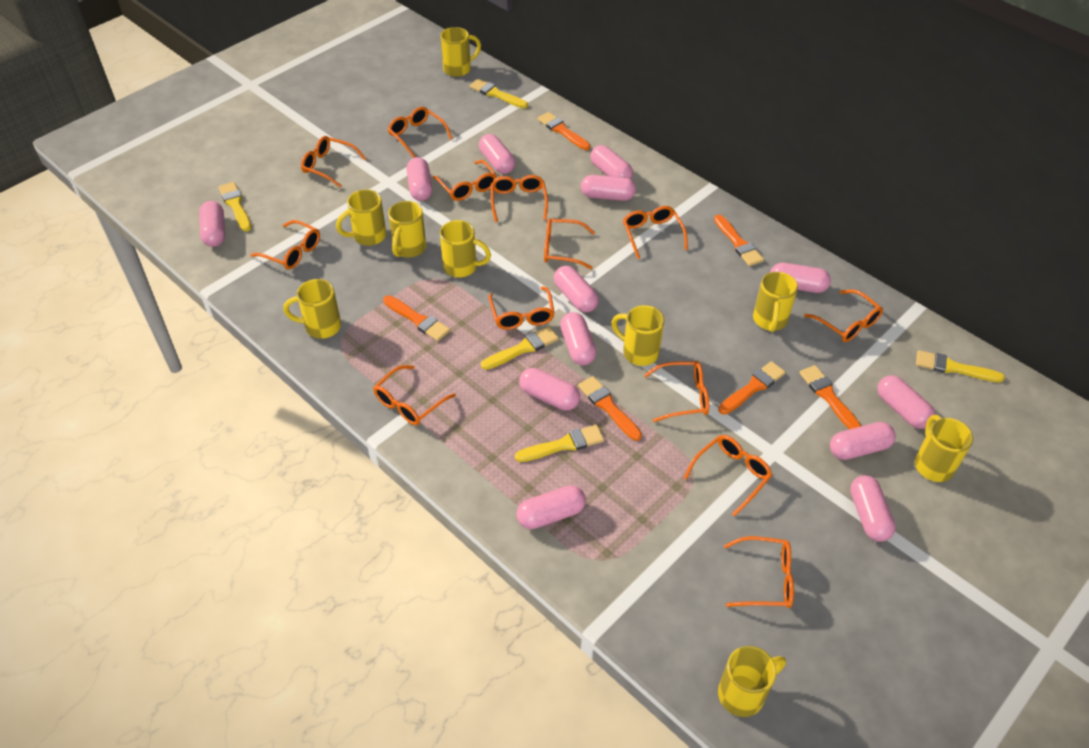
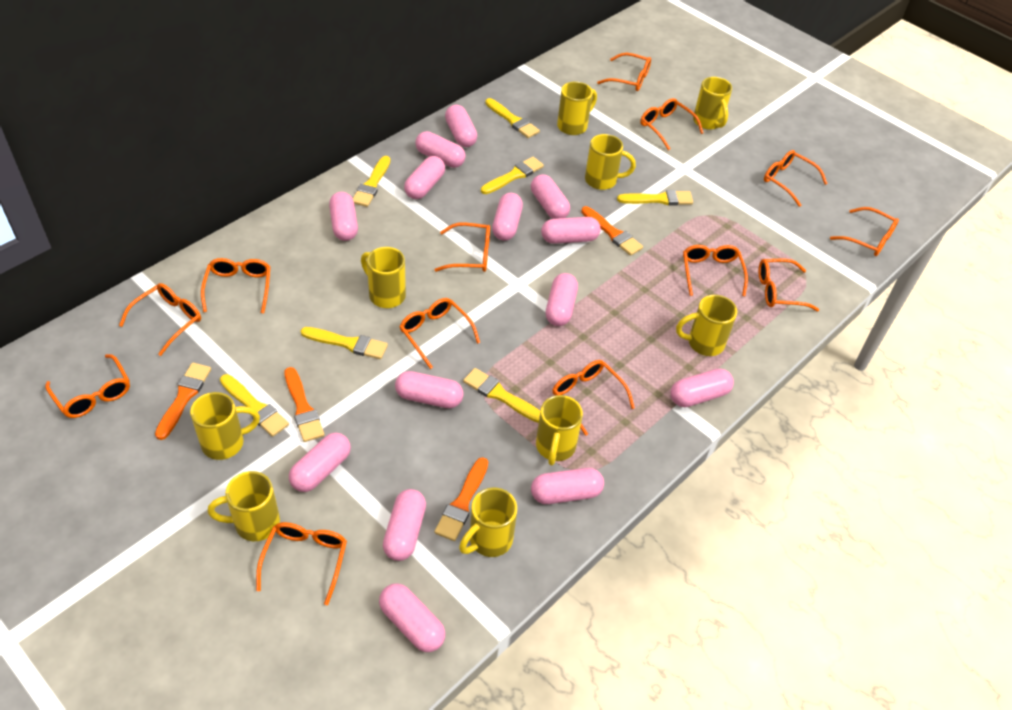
orange brush: [383,295,450,341] [537,112,590,150] [578,376,642,441] [714,214,764,266] [718,361,786,415] [799,365,861,429] = 6 -> [155,363,211,440] [285,367,324,442] [434,457,488,541] [581,206,643,256] = 4
pink capsule: [199,201,225,247] [407,157,432,201] [479,134,515,174] [517,485,586,529] [519,368,580,411] [554,266,599,312] [560,312,596,365] [581,175,636,201] [590,145,633,179] [770,263,831,293] [830,422,896,460] [850,475,896,542] [877,375,935,429] = 13 -> [289,433,351,492] [329,192,358,241] [379,583,445,652] [383,489,426,561] [395,371,464,408] [404,156,445,199] [415,131,466,168] [445,105,477,147] [492,193,523,241] [531,174,570,219] [531,468,604,504] [541,217,601,244] [546,273,578,326] [671,368,734,407] = 14
yellow brush: [218,182,251,232] [470,79,528,108] [481,326,559,370] [515,425,604,462] [916,350,1005,382] = 5 -> [220,374,289,437] [301,327,388,359] [353,156,390,207] [463,368,540,423] [481,157,544,194] [485,98,540,138] [617,190,693,206] = 7

